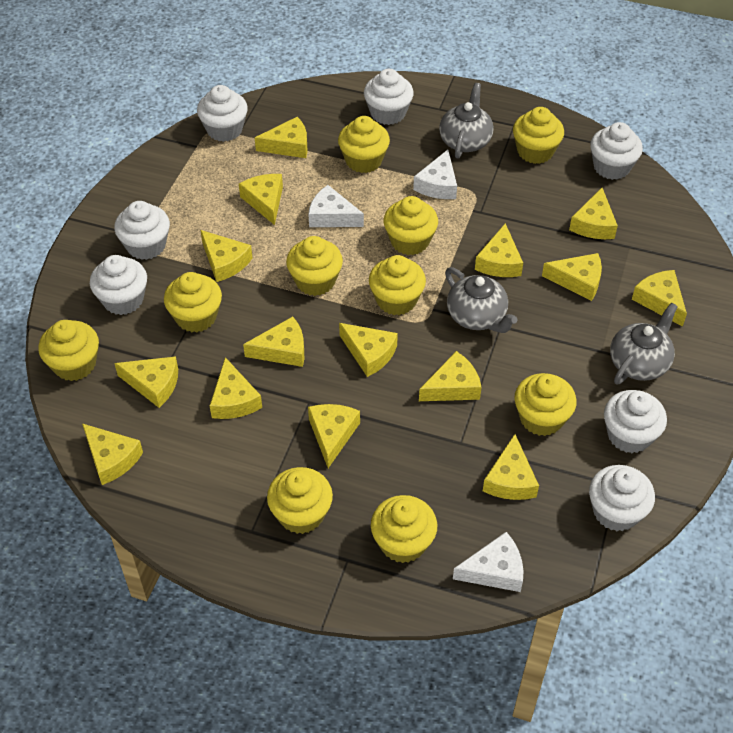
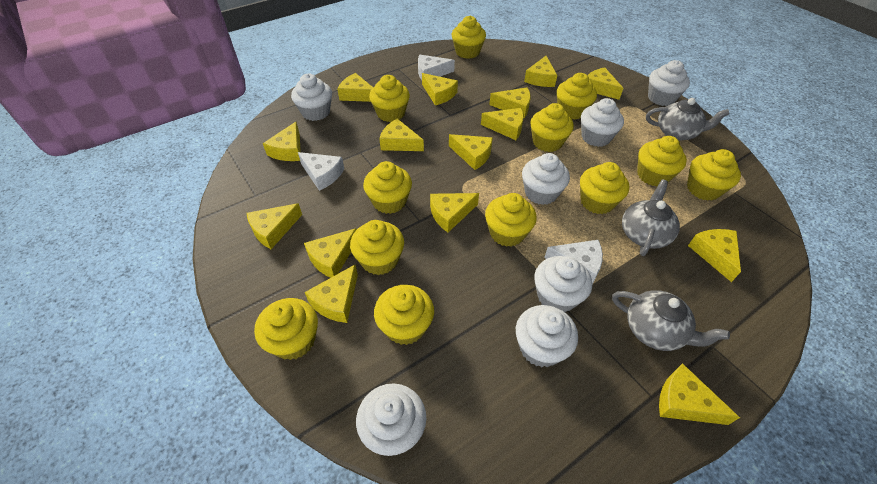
yellow cupcake: [38,320,99,381] [164,272,222,332] [267,467,333,534] [286,236,343,296] [338,116,390,173] [369,255,426,315] [371,495,437,563] [383,196,438,255] [513,107,564,164] [514,373,577,436] = 10 -> [254,298,318,360] [350,220,404,275] [363,161,412,214] [369,75,410,122] [374,285,434,345] [452,16,486,59] [485,193,537,247] [530,103,574,152] [557,73,597,120] [580,162,629,214] [637,136,687,186] [687,149,741,201] = 12

